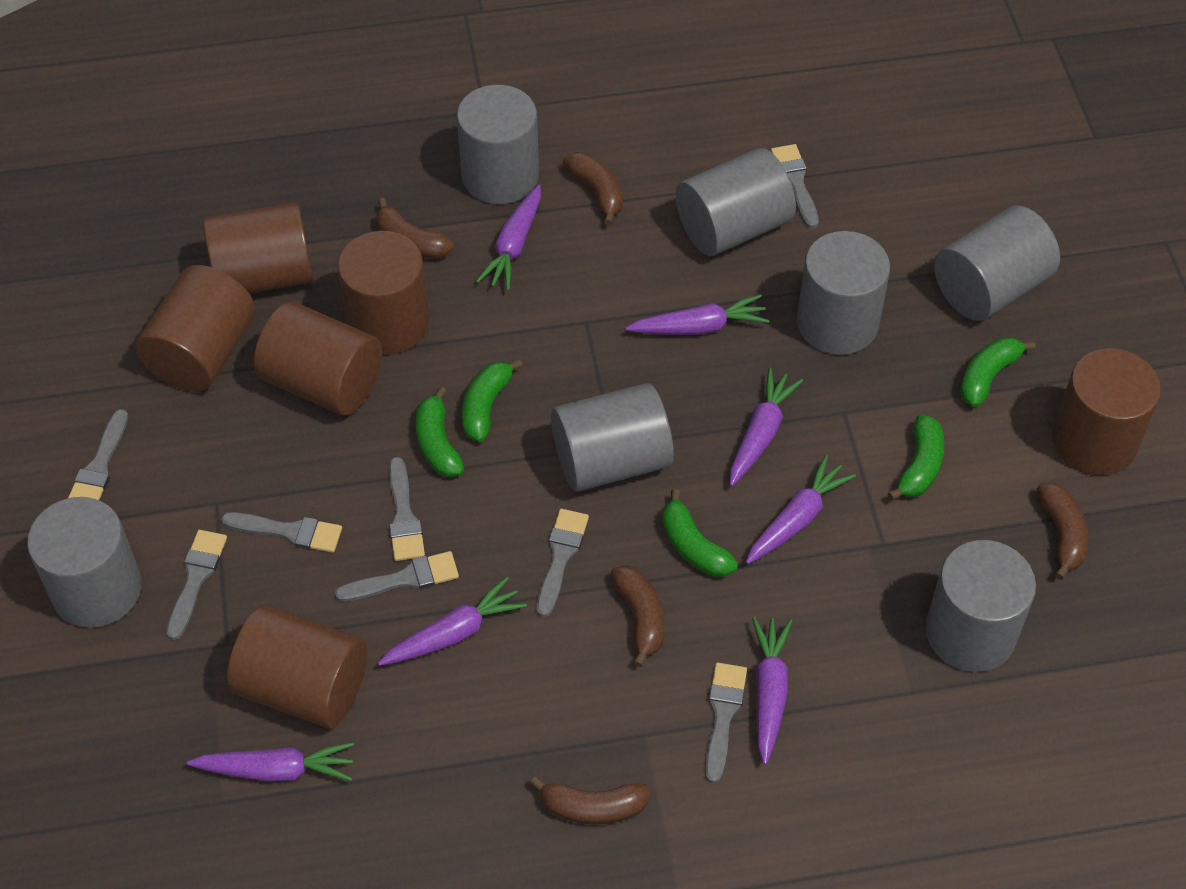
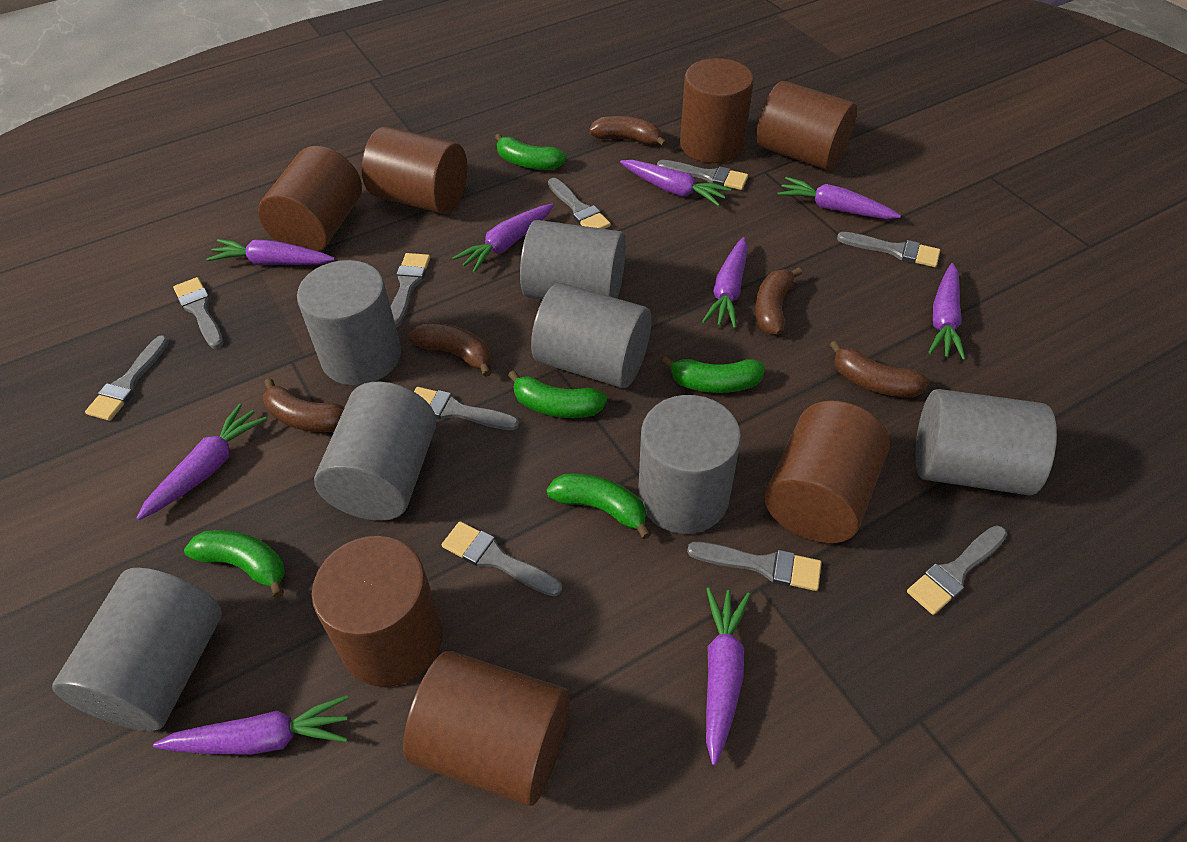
brown cylinder: [135,265,255,392] [203,202,313,294] [227,605,367,728] [254,302,382,415] [337,231,429,355] [1052,348,1161,475] = 6 -> [258,146,362,252] [312,536,442,687] [362,126,467,214] [403,651,570,806] [680,58,753,163] [756,81,857,170] [764,400,890,543] = 7
grey brush: [68,409,128,500] [166,530,227,640] [221,512,342,553] [335,551,459,602] [389,457,425,561] [537,509,589,617] [705,663,747,783] [771,144,819,229] = 8 -> [85,335,169,421] [173,277,224,349] [391,253,430,328] [414,387,519,430] [442,521,562,596] [548,178,611,229] [657,160,748,190] [687,542,822,591] [837,232,940,267] [907,526,1007,615] = 10
purple carrot: [187,742,354,782] [378,577,527,666] [476,184,541,291] [625,294,769,335] [730,368,803,486] [746,455,856,564] [752,617,792,765] = 7 -> [136,404,267,520] [153,695,348,755] [206,239,335,265] [453,203,554,273] [620,160,731,206] [702,237,748,329] [706,587,751,766] [777,177,901,219] [928,263,966,360] = 9

